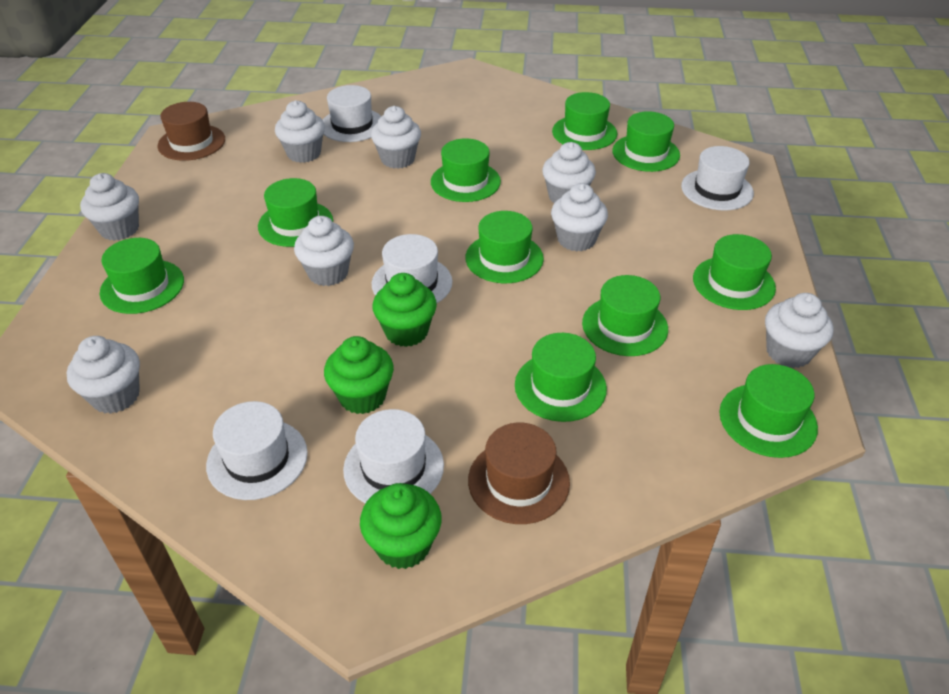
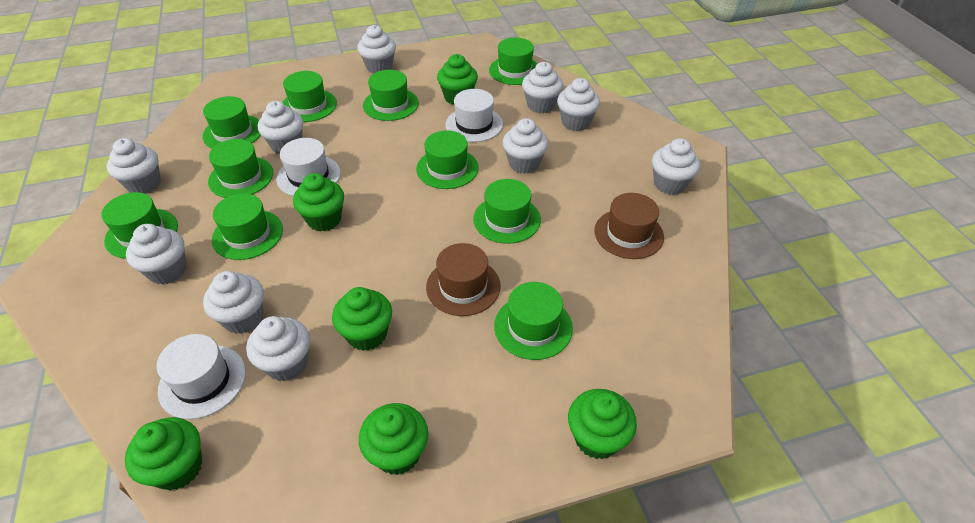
green cupcake: [324,336,394,414] [360,483,442,569] [372,273,437,347] = 3 -> [125,417,202,491] [293,173,344,231] [332,287,392,351] [359,403,428,475] [437,54,478,105] [568,389,637,459] = 6
white cupcake: [67,336,140,414] [80,173,139,241] [275,100,325,163] [294,216,354,286] [371,106,421,169] [542,142,596,203] [551,183,608,252] [765,293,834,368] = 8 -> [107,138,161,194] [126,224,187,285] [203,271,264,334] [246,316,310,381] [258,101,303,155] [357,25,396,73] [503,118,549,174] [522,62,564,113] [557,78,600,131] [652,138,700,195] = 10
white hat: [206,401,308,500] [323,85,381,142] [343,409,444,504] [372,234,453,303] [681,146,754,210] = 5 -> [157,334,246,419] [277,138,341,196] [445,89,503,142] = 3

